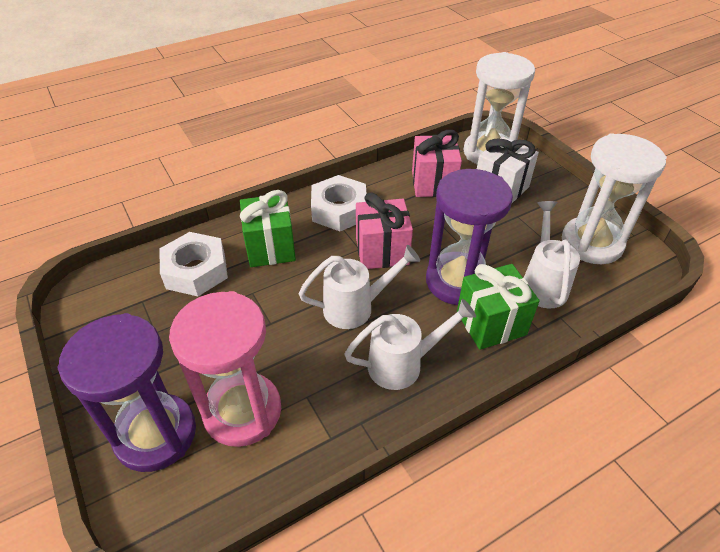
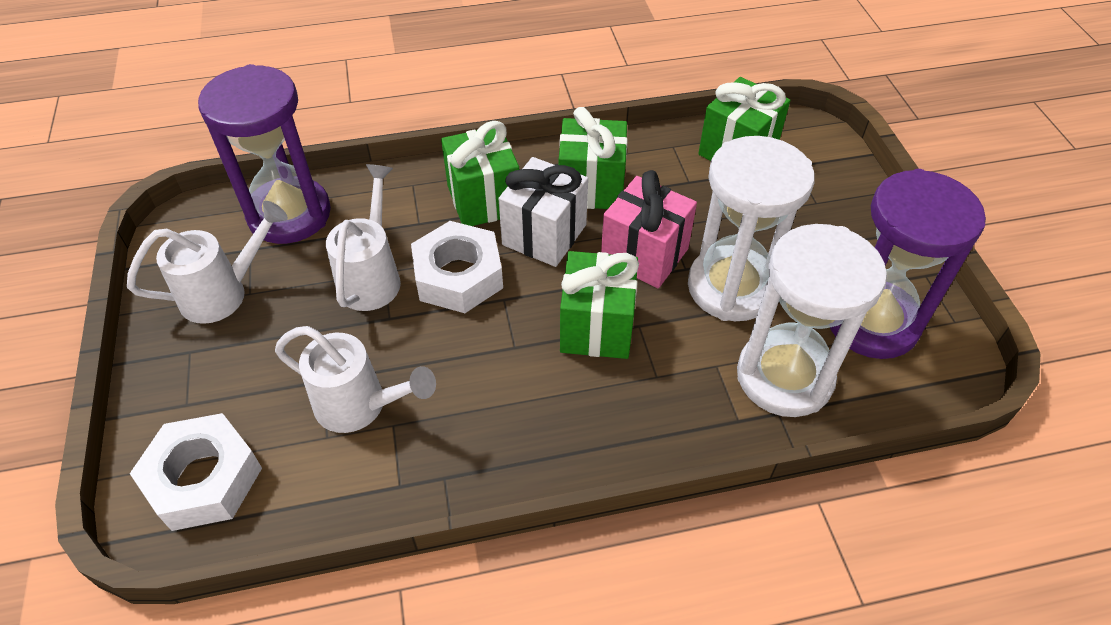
green gift: [240,190,296,267] [457,264,539,350] = 2 -> [441,121,519,226] [559,107,628,209] [560,251,639,359] [698,77,790,161] = 4
pink gift: [356,192,413,269] [412,130,462,197] = 2 -> [601,170,697,288] = 1
pink hourglass: [169,291,281,447] = 1 -> none = 0

